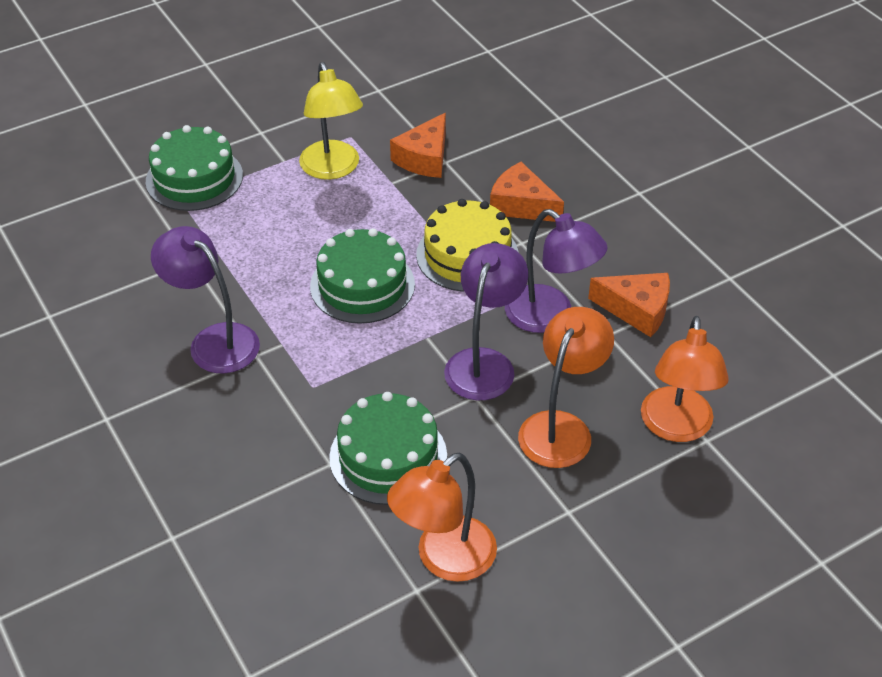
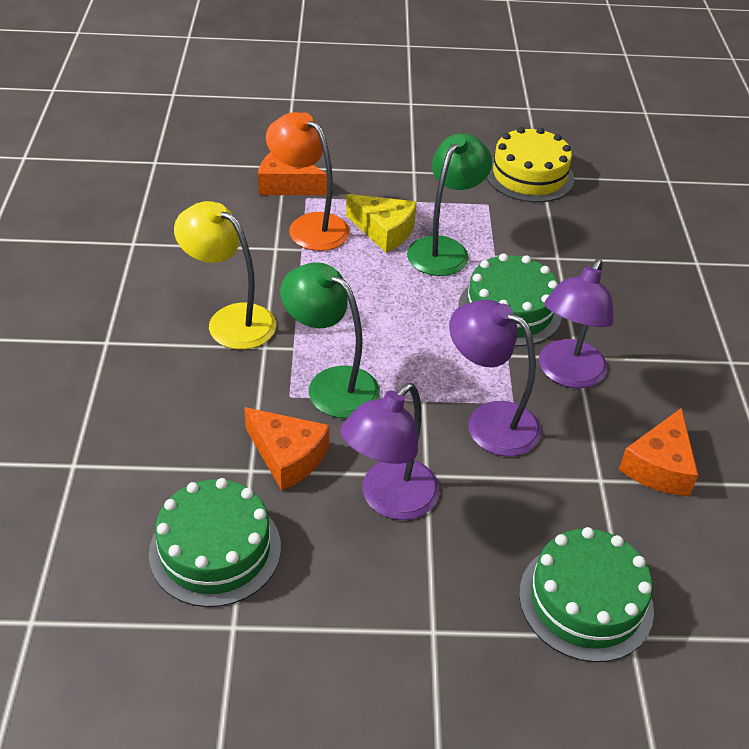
green lamp: none = 0 -> [280,262,380,418] [407,133,492,276] = 2
orange lamp: [387,453,497,582] [518,307,614,468] [641,316,729,442] = 3 -> [266,112,350,251] = 1
yellow cheese: none = 0 -> [346,194,417,253] = 1

